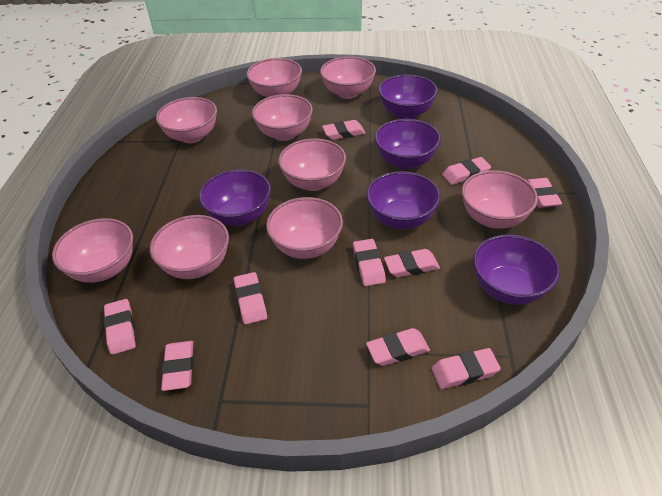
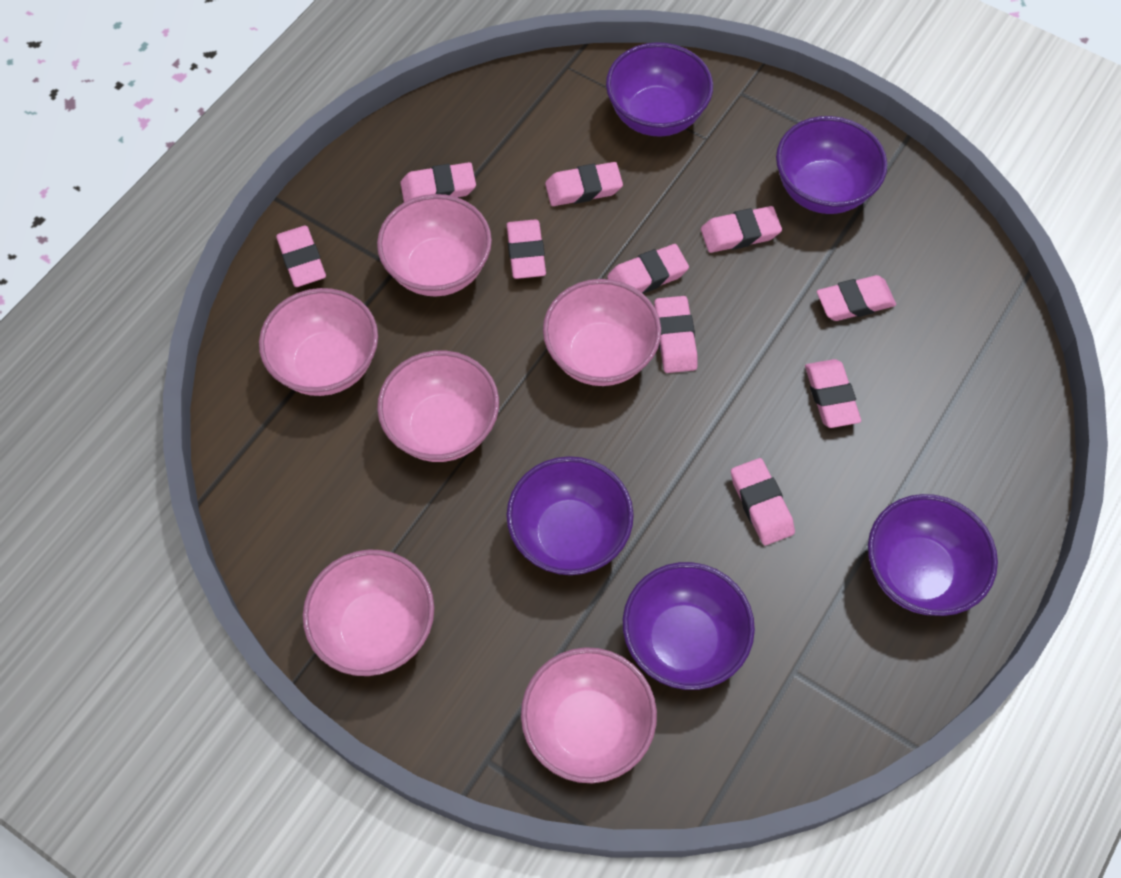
pink bowl: [52,218,133,283] [150,215,229,279] [156,97,217,143] [246,58,302,97] [252,94,313,141] [266,197,343,259] [278,138,346,191] [320,57,376,99] [461,170,538,229] = 9 -> [259,288,378,396] [303,550,434,676] [377,194,492,297] [377,350,499,462] [521,647,657,783] [543,279,661,386] = 6

